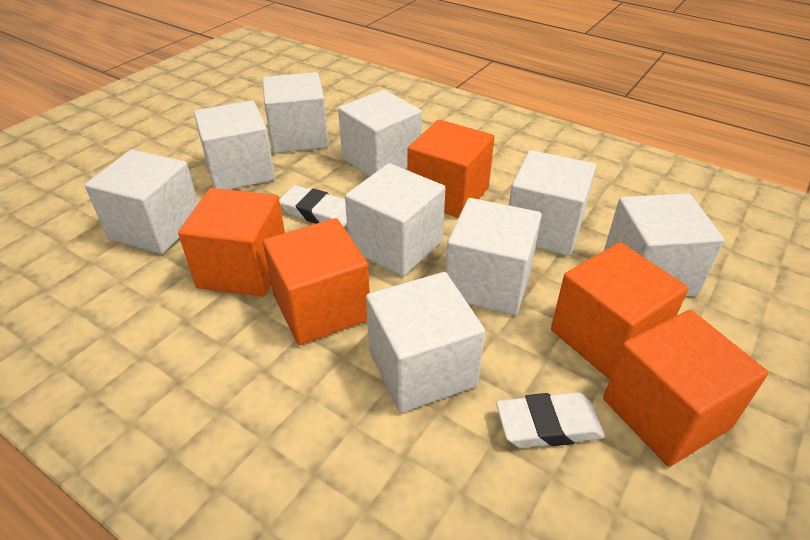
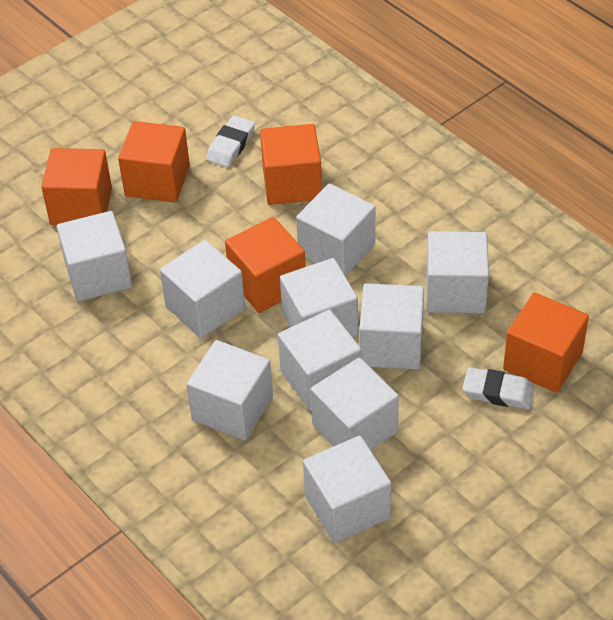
white cube: [85,149,198,254] [194,100,275,190] [262,72,329,153] [338,90,422,177] [345,163,446,277] [366,272,485,413] [446,198,542,315] [509,150,596,256] [604,193,724,296] = 9 -> [57,211,132,301] [160,240,245,338] [186,340,273,441] [278,310,361,411] [280,258,358,337] [296,183,375,276] [303,436,391,543] [311,358,399,450] [359,283,424,370] [426,231,489,313] = 10

